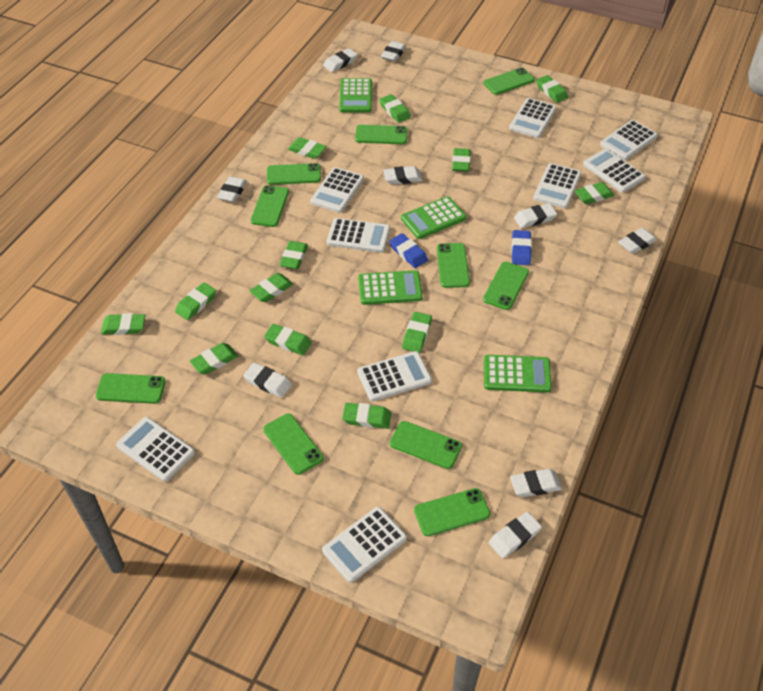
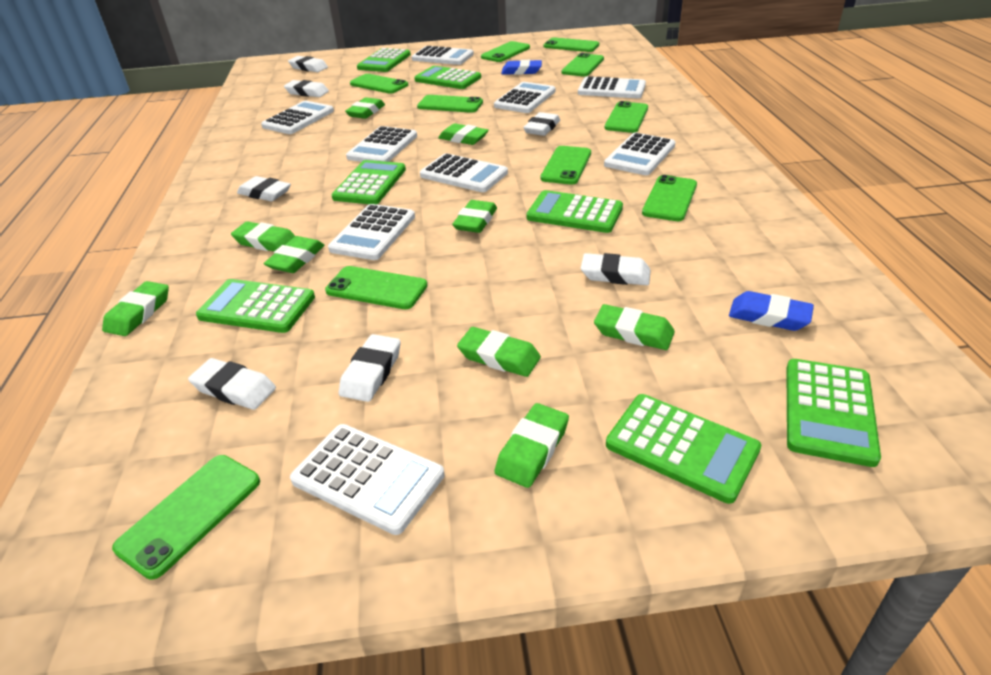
green calculator: [339,78,372,112] [358,270,423,305] [401,196,466,239] [484,355,552,393] = 4 -> [196,279,315,333] [331,160,406,204] [357,48,411,72] [414,66,481,89] [526,190,623,233] [606,394,761,504] [786,359,881,467] = 7
green eraser: [101,313,145,335] [175,282,216,320] [190,343,238,375] [249,273,293,302] [264,324,312,355] [279,241,308,269] [288,137,327,159] [342,403,391,429] [379,94,411,123] [402,312,432,353] [452,148,471,172] [536,75,568,103] [574,182,614,204] = 13 -> [102,281,169,336] [231,221,295,251] [264,236,325,273] [345,97,385,119] [438,123,489,145] [452,200,497,233] [457,327,541,377] [494,403,569,488] [594,304,675,350] = 9
white eraser: [217,177,247,202] [243,362,292,398] [323,48,358,72] [381,41,406,62] [383,166,423,185] [489,512,542,559] [510,469,562,497] [514,203,557,228] [618,228,657,254] = 9 -> [188,358,276,410] [237,176,291,201] [284,80,329,97] [288,56,328,72] [339,334,401,402] [523,112,560,136] [581,253,651,285] = 7

